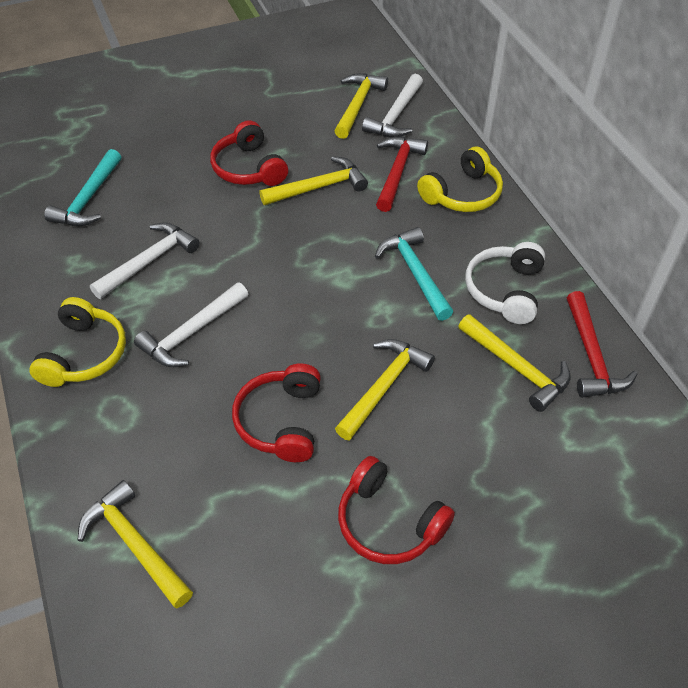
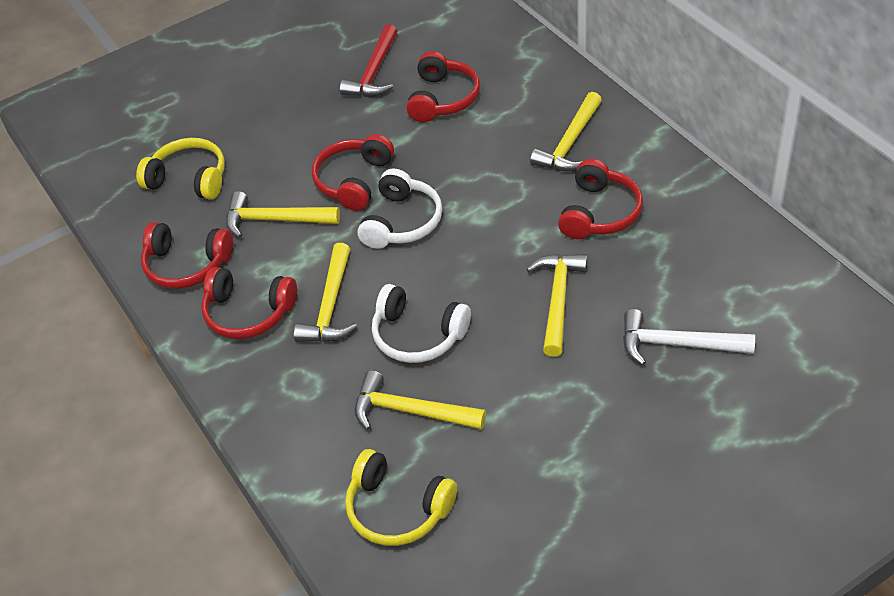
red hammer: [376,137,428,212] [567,291,637,398] = 2 -> [340,24,397,97] = 1
red headphones: [210,120,288,186] [232,363,321,462] [338,456,455,564] = 3 -> [141,222,233,289] [201,267,297,339] [312,134,394,211] [406,51,480,122] [558,159,643,239] = 5
turquoise hammer: [44,149,121,226] [375,227,453,321] = 2 -> none = 0
white hammer: [90,223,200,299] [134,282,248,367] [362,74,423,137] = 3 -> [623,309,755,365] = 1
white headphones: [465,242,545,324] = 1 -> [357,169,442,249] [372,284,471,363] = 2

